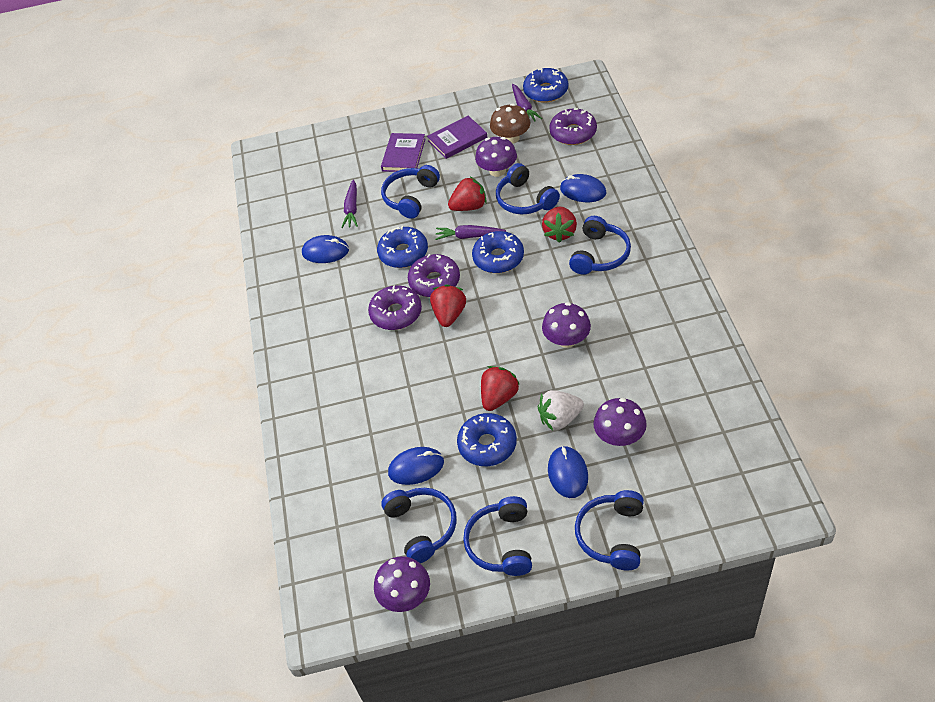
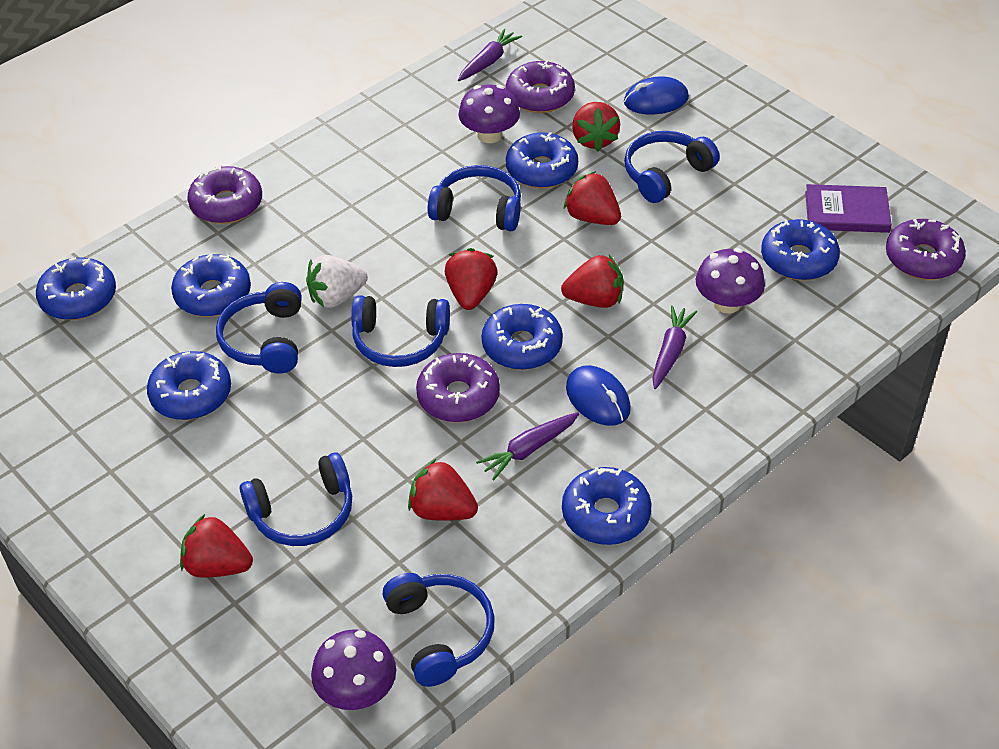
blue donut: [377,226,428,268] [457,413,517,466] [472,231,524,273] [523,68,568,102] = 4 -> [36,257,116,320] [147,351,231,420] [171,253,251,317] [482,304,563,370] [506,132,578,188] [562,467,652,545] [761,219,840,280] = 7
blue mouse: [302,235,349,263] [388,447,444,485] [548,446,588,498] [560,174,607,202] = 4 -> [566,365,631,426] [624,77,689,114] = 2
brown mushroom: [490,104,530,144] = 1 -> none = 0
purple book: [381,133,425,172] [427,116,487,159] = 2 -> [805,184,892,233] = 1
purple donut: [368,285,422,330] [408,254,460,297] [549,108,597,145] = 3 -> [187,165,262,224] [416,353,500,422] [506,60,575,113] [886,219,966,280] = 4
purple mushroom: [374,556,430,612] [475,137,517,177] [542,302,591,348] [593,398,647,446] = 4 -> [311,629,396,710] [458,85,520,143] [696,248,765,313] = 3
red strawberry: [430,285,466,327] [448,176,487,211] [481,366,520,411] [542,207,577,243] = 4 -> [180,514,253,578] [408,458,478,521] [445,248,498,310] [561,255,623,308] [564,171,621,225] [572,102,620,151] = 6

